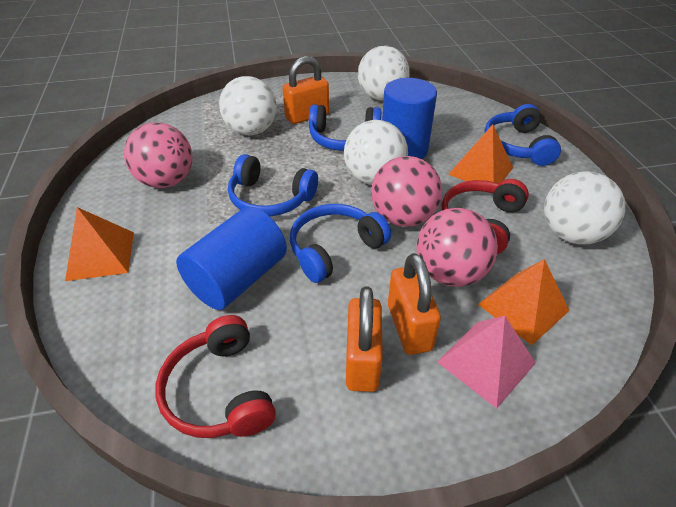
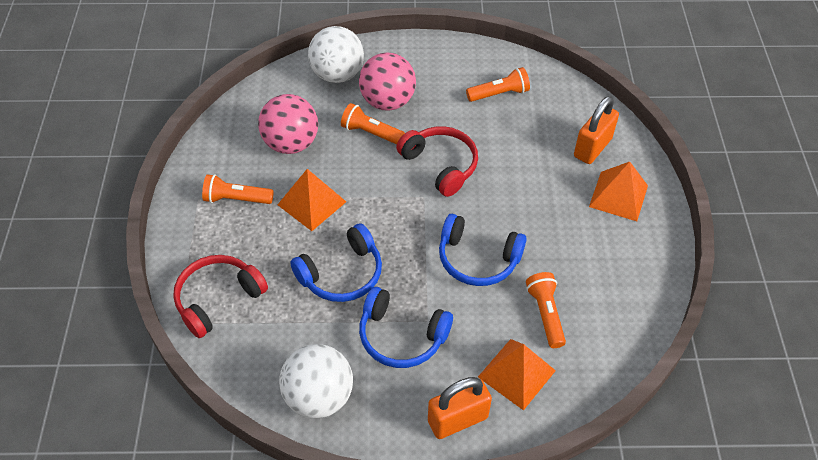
blue cylinder: [176,207,287,310] [382,78,437,159] = 2 -> none = 0
blue headphones: [228,154,318,216] [290,204,391,283] [309,104,382,151] [484,104,561,166] = 4 -> [290,223,382,302] [359,287,453,368] [439,214,526,286] = 3
orange flashlight: none = 0 -> [202,174,273,204] [341,103,405,144] [466,67,530,102] [526,272,566,348] = 4
orange padlock: [283,56,329,124] [346,286,383,392] [388,253,441,355] = 3 -> [428,377,492,439] [574,96,619,164] = 2
pink ball: [124,123,192,188] [371,156,442,227] [416,208,498,287] = 3 -> [258,94,318,154] [359,52,416,111] = 2
pink pyramid: [437,316,536,409] = 1 -> none = 0
white ball: [219,76,277,135] [344,120,408,185] [358,46,410,101] [544,171,625,244] = 4 -> [279,344,353,418] [308,26,364,83] = 2

